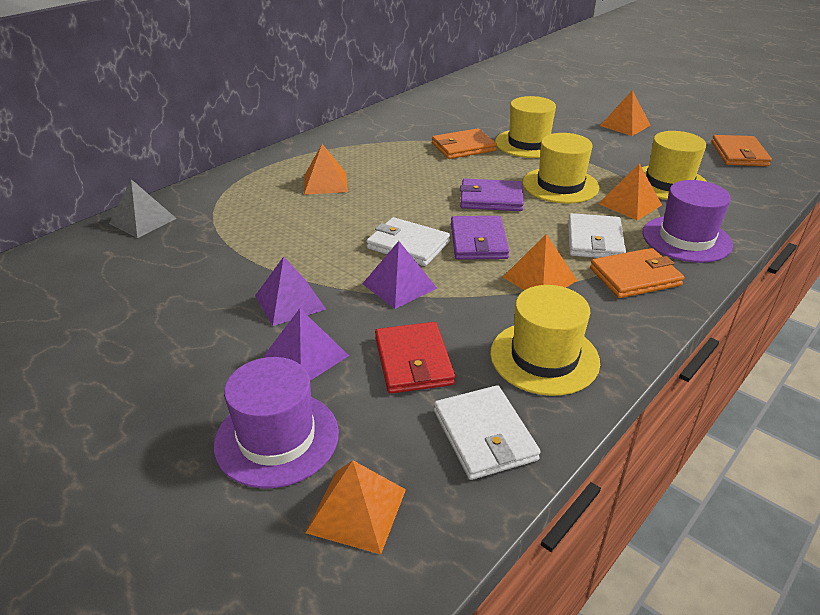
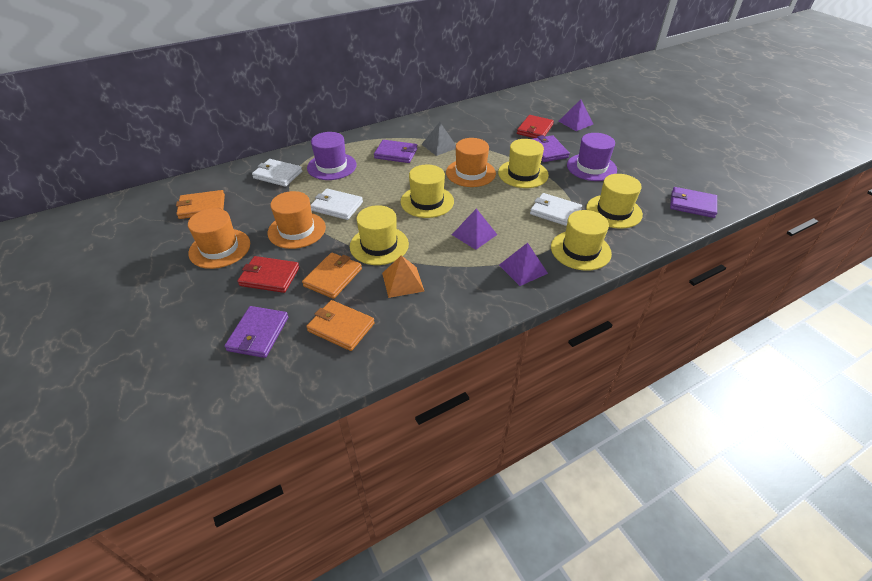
orange hat: none = 0 -> [188,208,250,269] [268,191,326,249] [446,138,496,187] = 3
orange pyramid: [304,144,348,195] [306,460,406,555] [503,234,578,290] [598,163,662,220] [600,90,651,136] = 5 -> [382,255,424,298] = 1
purple wallet: [451,216,509,260] [460,179,524,211] = 2 -> [224,306,288,358] [374,140,417,163] [532,135,570,162] [670,187,717,218] = 4
red wallet: [375,322,455,394] = 1 -> [237,256,300,293] [517,115,554,138] = 2
yellow hat: [490,285,600,396] [495,96,556,158] [523,133,599,204] [642,131,707,200] = 4 -> [350,205,409,265] [401,165,454,218] [498,139,549,188] [551,210,612,271] [586,174,643,229] = 5

